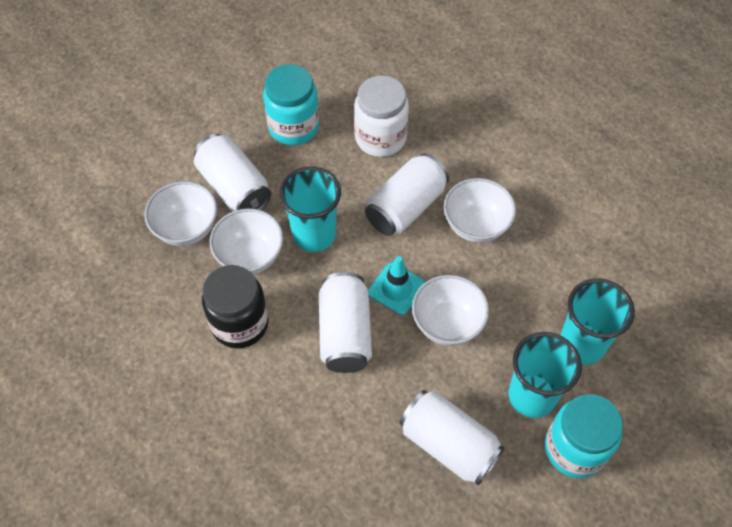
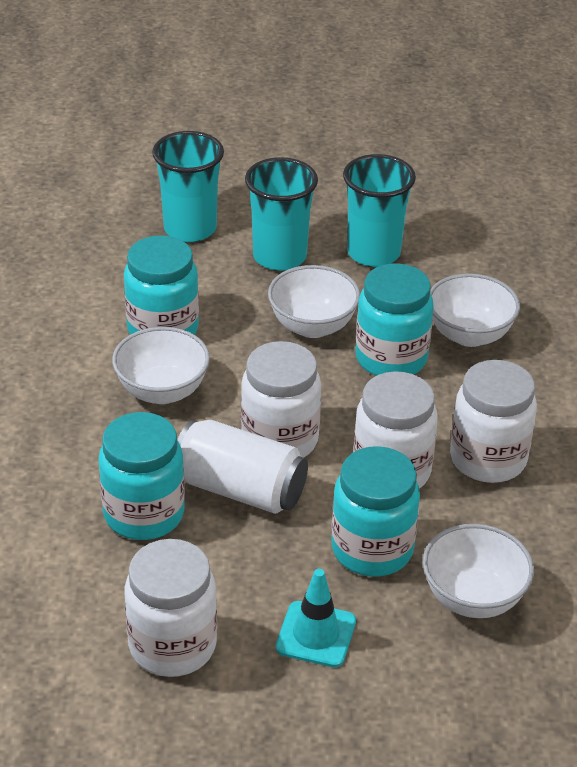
black jar: [202,265,269,348] = 1 -> none = 0
turquoise jar: [263,64,319,145] [545,394,623,478] = 2 -> [99,412,185,540] [124,235,199,335] [331,446,420,576] [355,264,434,376] = 4
white can: [194,134,271,211] [319,272,372,373] [365,153,449,236] [399,390,505,485] = 4 -> [177,420,308,514] = 1
white jar: [354,76,409,157] = 1 -> [125,539,217,677] [241,341,321,458] [353,371,437,489] [450,360,537,483] = 4

